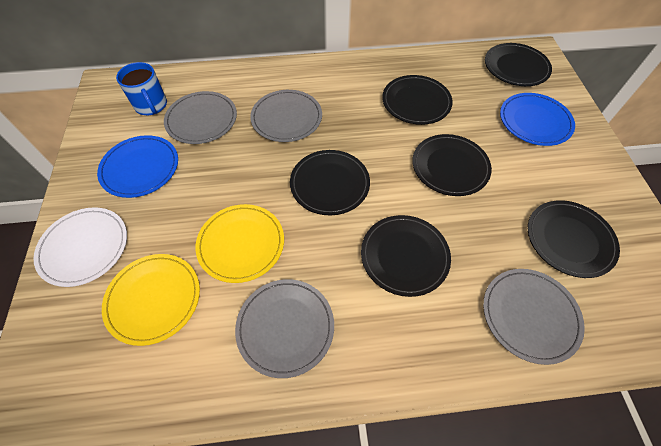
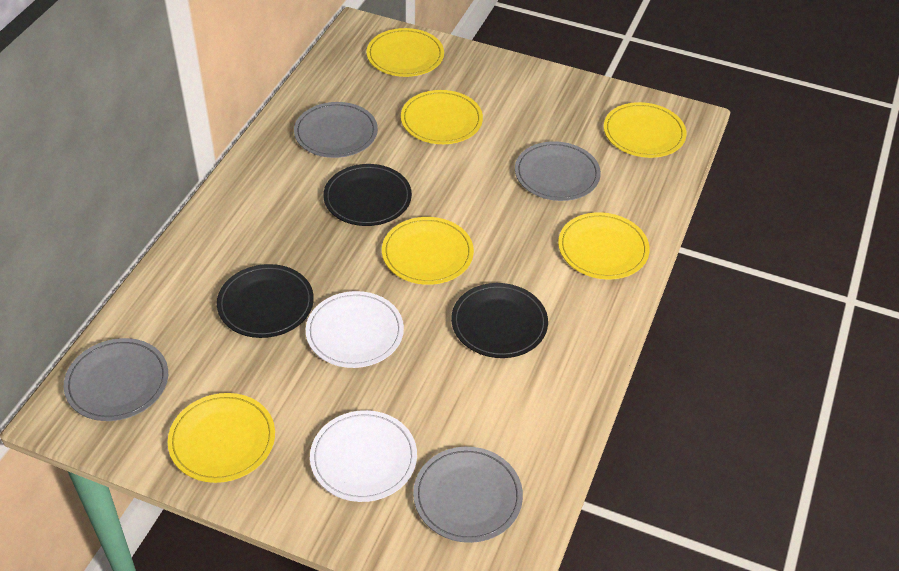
black plate: [290,150,370,215] [361,215,451,297] [382,75,453,125] [412,134,492,196] [485,43,552,86] [528,200,620,278] = 6 -> [217,264,314,338] [323,164,412,226] [451,283,548,358] = 3
blue mug: [116,62,167,115] = 1 -> none = 0
blue plate: [97,135,178,198] [500,93,575,146] = 2 -> none = 0
white plate: [34,207,127,287] = 1 -> [306,291,404,368] [310,410,417,502] = 2
yellow plate: [102,254,200,346] [195,204,284,283] = 2 -> [168,393,275,483] [366,28,444,77] [382,217,474,285] [401,90,483,144] [558,212,650,279] [604,102,687,158] = 6

